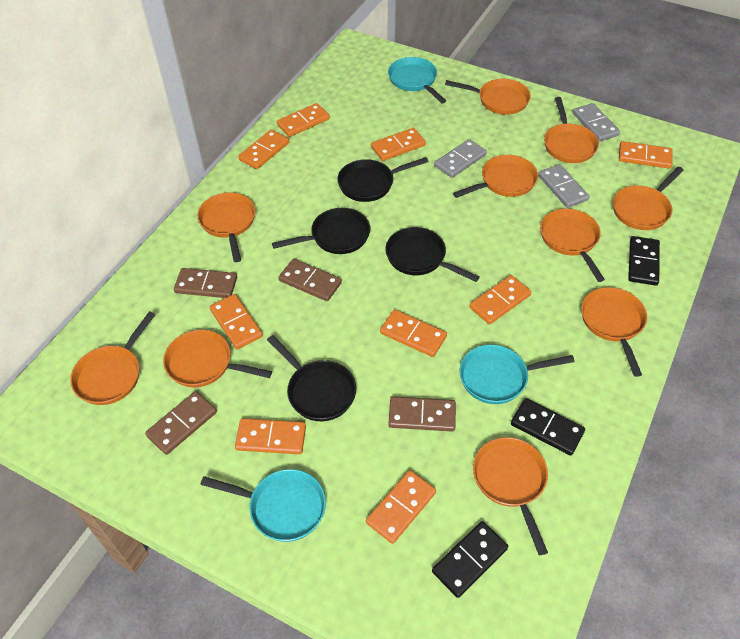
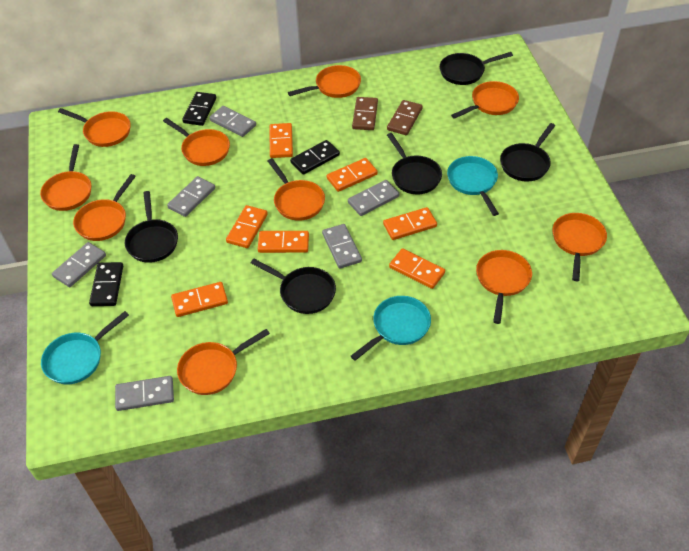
black pan: [267,335,356,421] [272,208,370,254] [337,157,429,202] [385,227,480,282] = 4 -> [125,191,178,263] [251,259,336,314] [387,133,442,194] [440,52,513,85] [500,123,555,181] = 5
brown domino: [145,391,217,455] [174,268,237,298] [279,259,342,301] [388,397,456,432] = 4 -> [352,97,378,130] [387,100,423,135] = 2
grey domino: [434,139,487,178] [538,164,589,208] [573,103,620,142] = 3 -> [52,242,106,287] [115,376,174,411] [167,176,215,217] [209,106,256,137] [322,224,362,269] [348,180,399,216] = 6
orange domino: [210,294,263,349] [235,418,306,454] [238,130,289,169] [277,103,330,137] [366,470,436,544] [371,128,426,161] [380,310,447,357] [469,275,531,324] [619,141,672,169] = 9 -> [171,282,228,317] [226,205,268,248] [258,231,309,253] [270,123,293,158] [327,158,378,192] [383,207,437,240] [389,248,445,289] = 7

